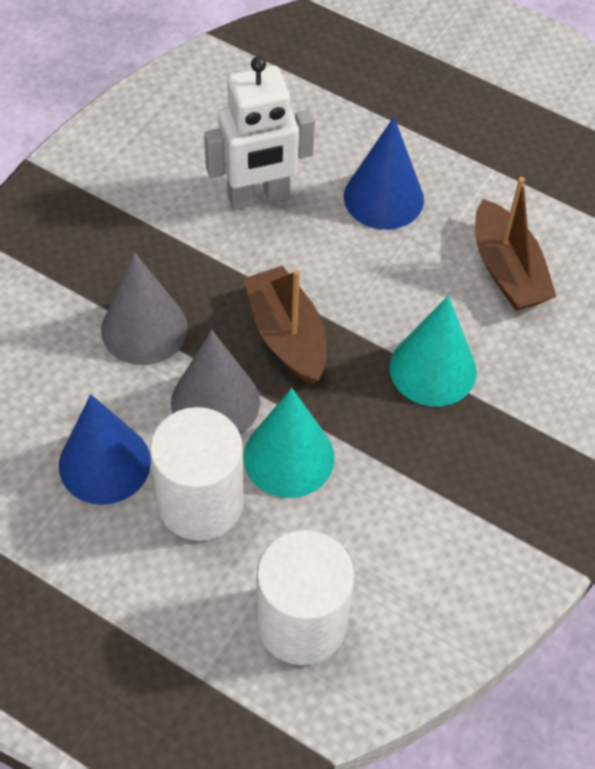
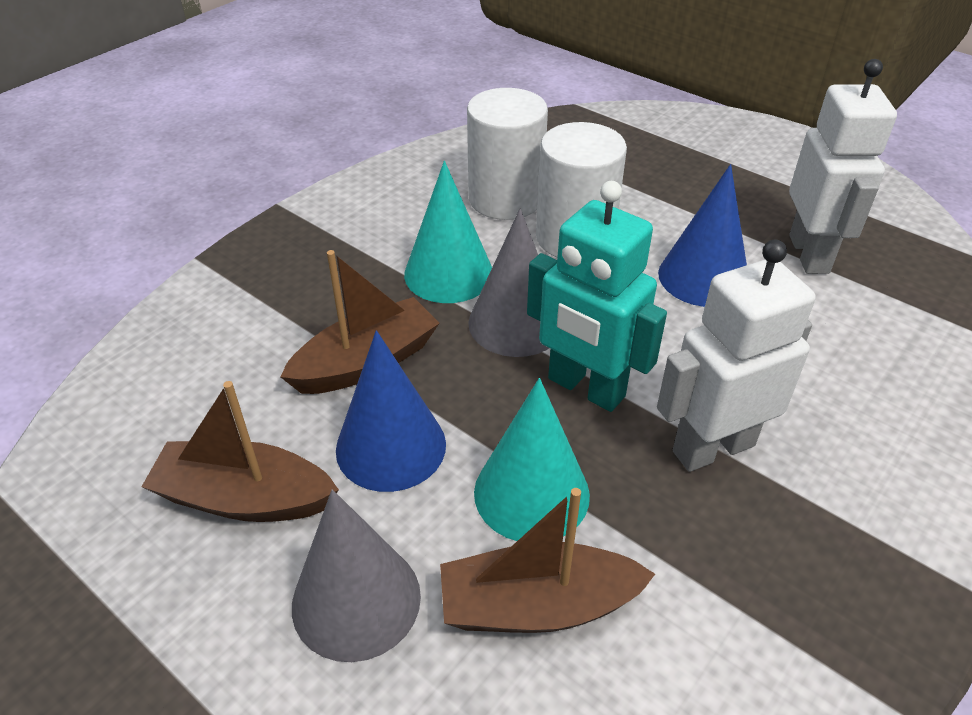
brown boat: [244,266,326,385] [475,177,557,311] = 2 -> [141,381,339,522] [280,250,439,394] [440,488,655,633] = 3
turquoise robot: none = 0 -> [527,181,667,412] = 1
white robot: [204,57,315,210] = 1 -> [657,240,816,472] [789,59,897,274] = 2

